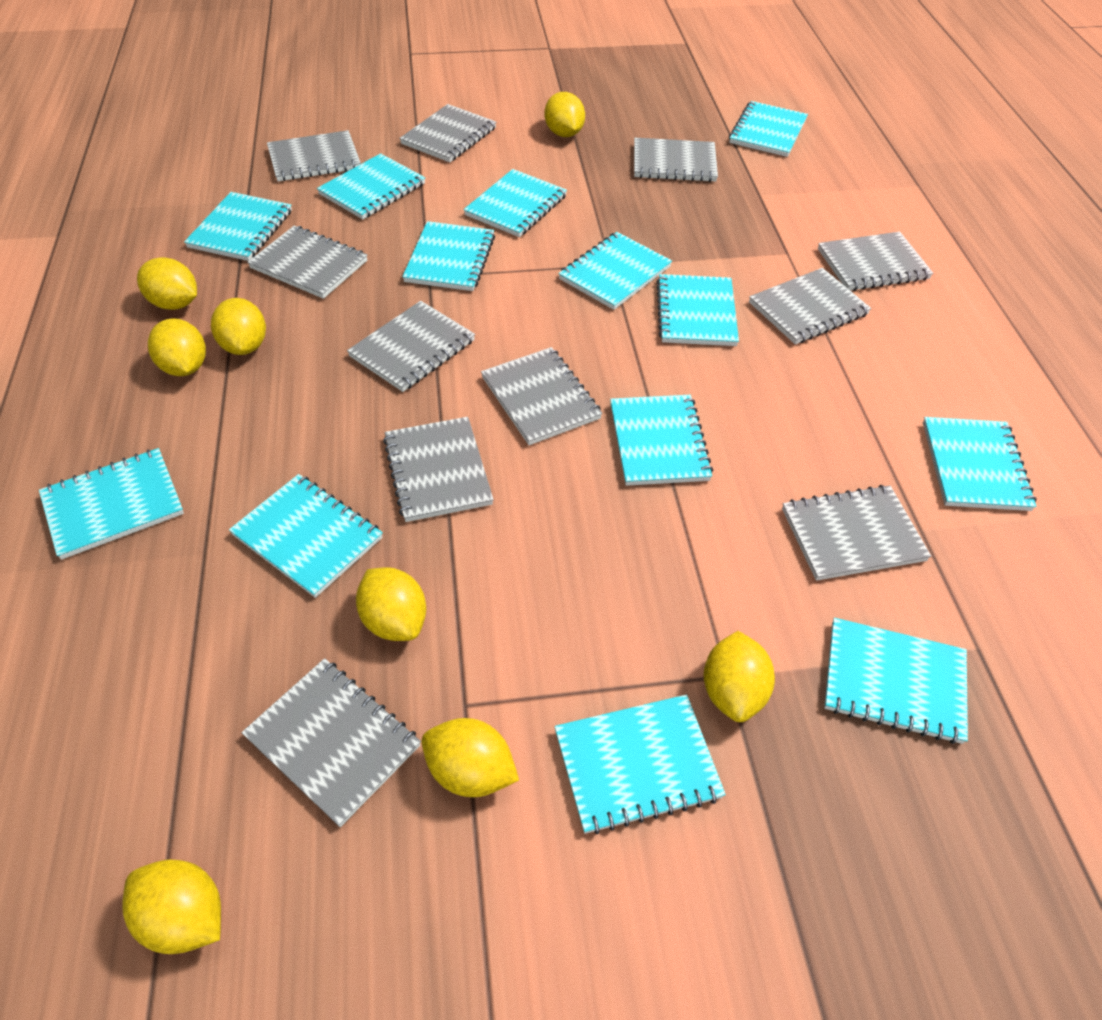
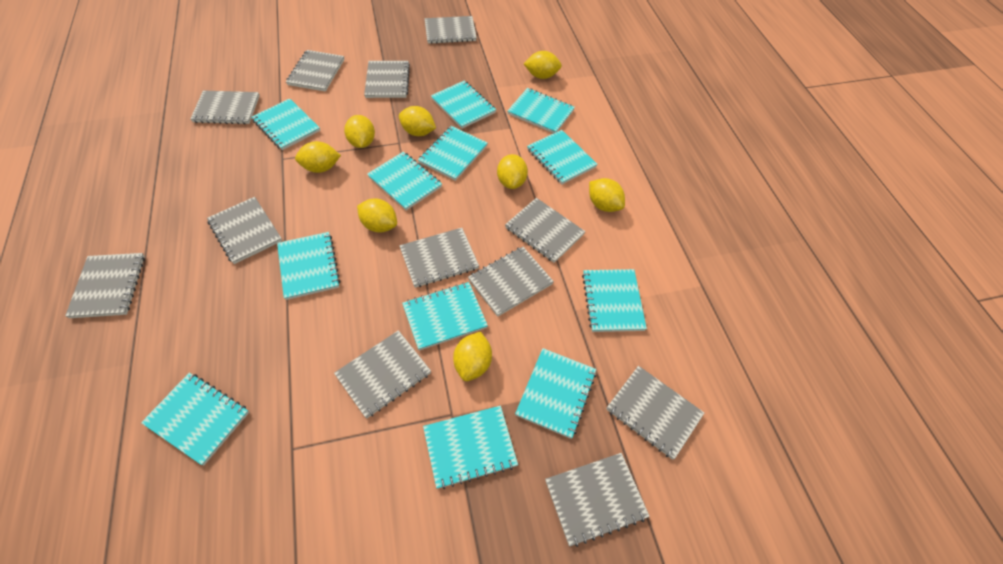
grey notebook: [242,658,421,827] [247,225,368,299] [267,130,361,181] [347,301,475,392] [383,417,494,522] [399,104,496,162] [481,347,602,445] [634,138,718,182] [749,268,871,345] [782,485,931,581] [818,232,933,291] = 11 -> [65,253,145,318] [190,91,260,124] [207,197,282,264] [286,50,345,92] [334,330,431,419] [364,61,410,98] [399,228,479,288] [425,16,477,44] [468,247,554,317] [505,198,585,263] [545,453,650,547] [606,366,704,460] = 12
turquoise notebook: [39,448,184,560] [184,192,292,261] [229,474,383,598] [317,153,425,219] [402,221,495,291] [464,169,567,237] [554,694,726,834] [558,232,672,310] [610,395,713,486] [656,274,739,346] [729,101,808,157] [824,618,968,744] [923,417,1037,511] = 13 -> [141,373,249,466] [252,98,320,150] [277,232,340,300] [367,152,442,211] [402,282,488,351] [418,126,488,181] [423,406,518,489] [431,80,496,129] [507,88,575,133] [515,348,596,439] [527,130,598,184] [582,269,647,332] = 12

